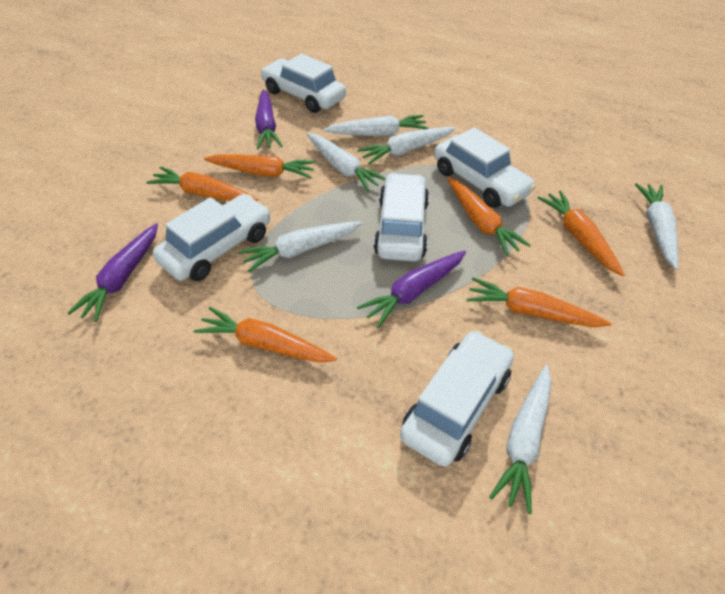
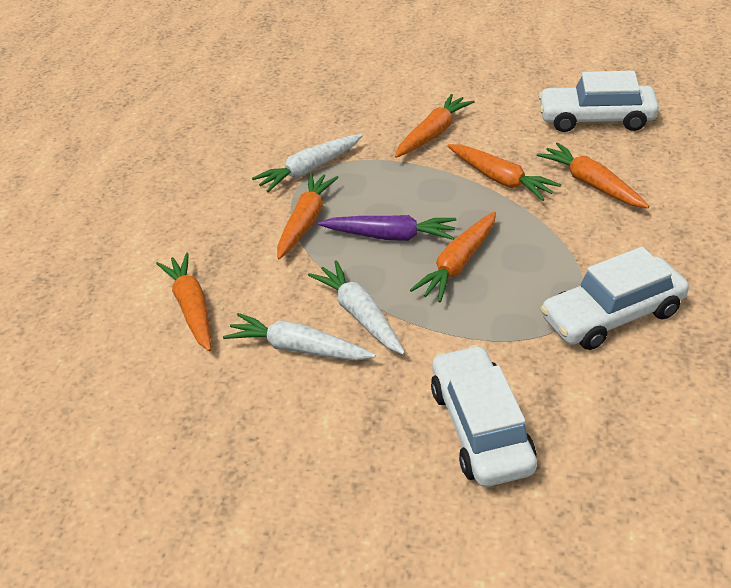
purple carrot: [68,223,158,322] [255,90,282,149] [357,250,466,328] = 3 -> [318,215,457,241] = 1
white car: [153,194,271,281] [261,54,346,113] [374,173,429,261] [400,330,514,467] [434,127,536,208] = 5 -> [431,345,537,487] [538,71,659,132] [540,247,689,350] = 3
white carrot: [238,221,362,272] [307,133,386,191] [323,115,428,136] [357,127,455,165] [489,365,551,514] [635,183,678,270] = 6 -> [223,313,376,361] [252,134,363,192] [308,260,405,355] = 3

